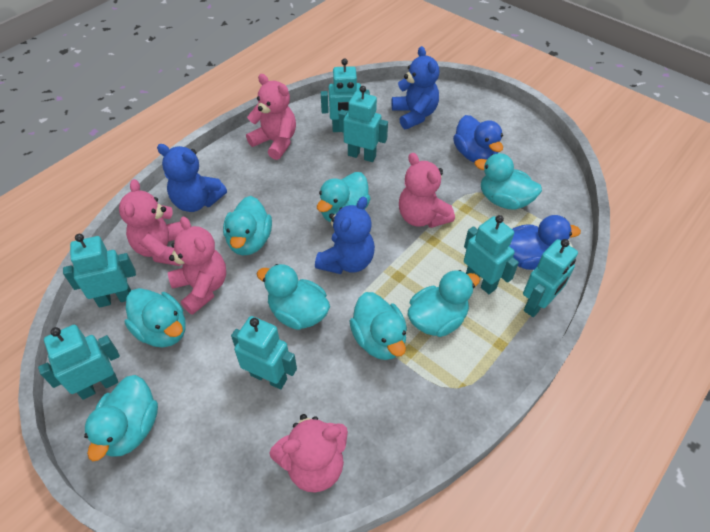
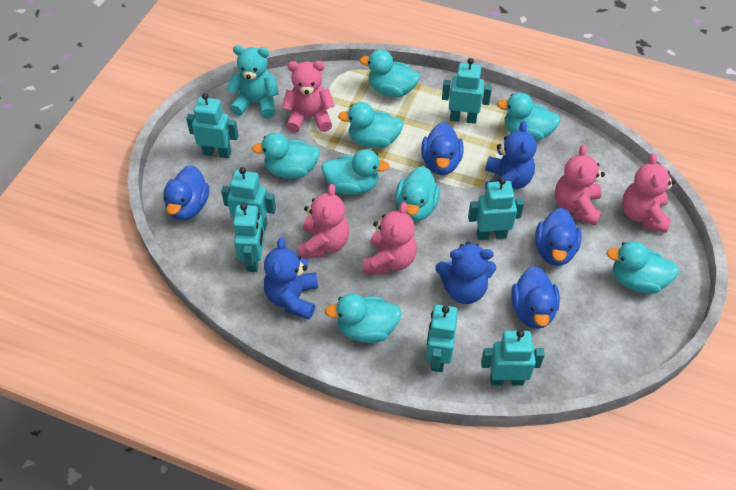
blue duck: [453,115,503,163] [510,215,581,270] = 2 -> [163,165,209,220] [421,122,464,175] [511,266,560,329] [535,208,582,266] = 4
turquoise teddy bear: none = 0 -> [227,45,279,119] = 1

